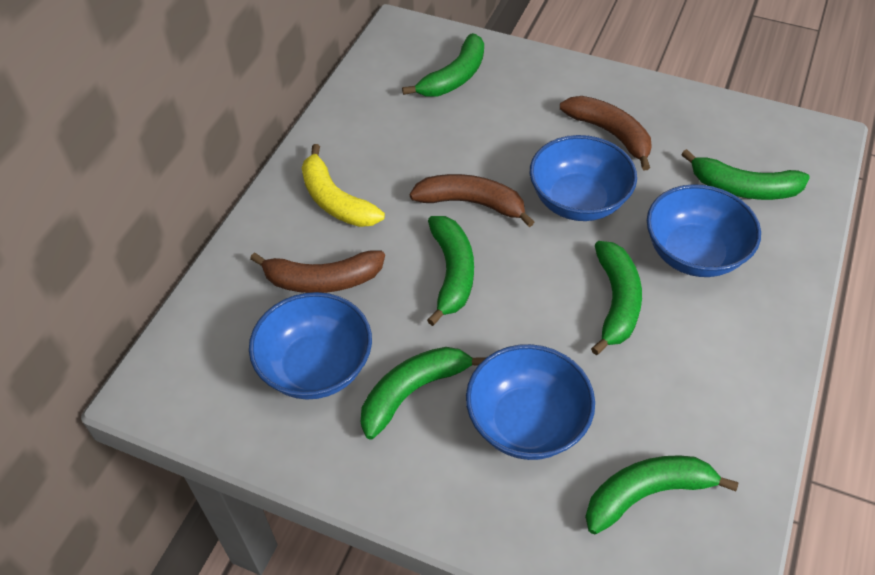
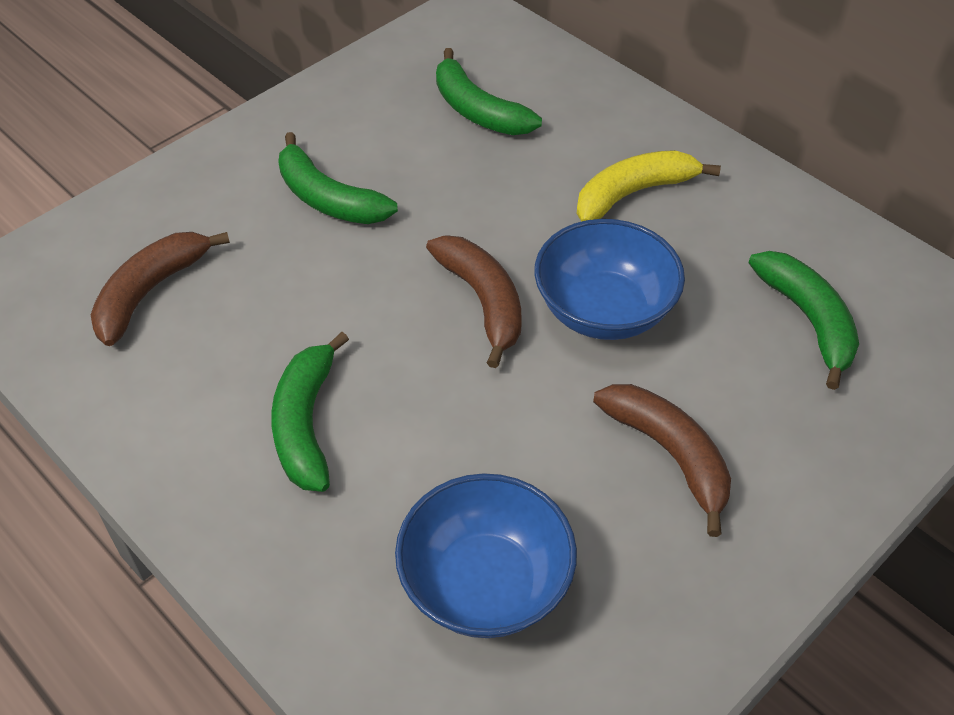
blue bowl: [249,292,372,400] [466,344,595,460] [530,135,637,221] [647,184,761,277] = 4 -> [395,473,577,638] [534,219,685,340] = 2
green banana: [361,347,486,439] [402,33,484,97] [427,216,474,326] [585,455,739,534] [591,241,642,355] [681,149,810,200] = 6 -> [271,332,349,492] [278,132,398,224] [436,48,542,135] [749,251,859,390] = 4

